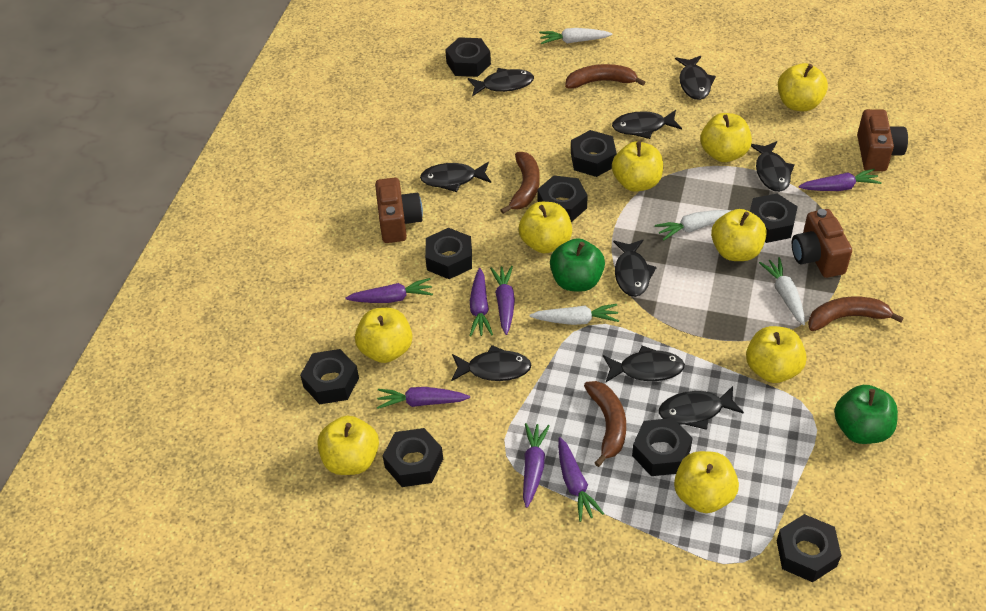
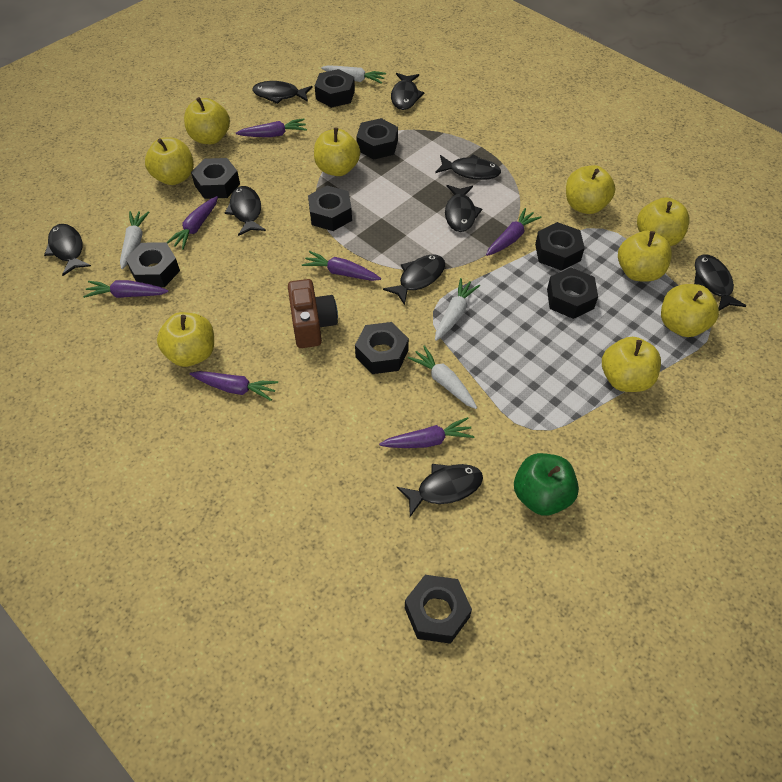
brown banana: [501,152,540,214] [565,64,645,88] [584,381,626,467] [808,297,904,331] = 4 -> none = 0
brown camera: [375,178,423,243] [792,209,852,278] [857,109,908,171] = 3 -> [288,279,338,348] = 1
green apple: [550,238,605,292] [834,385,898,444] = 2 -> [514,453,579,516] = 1

